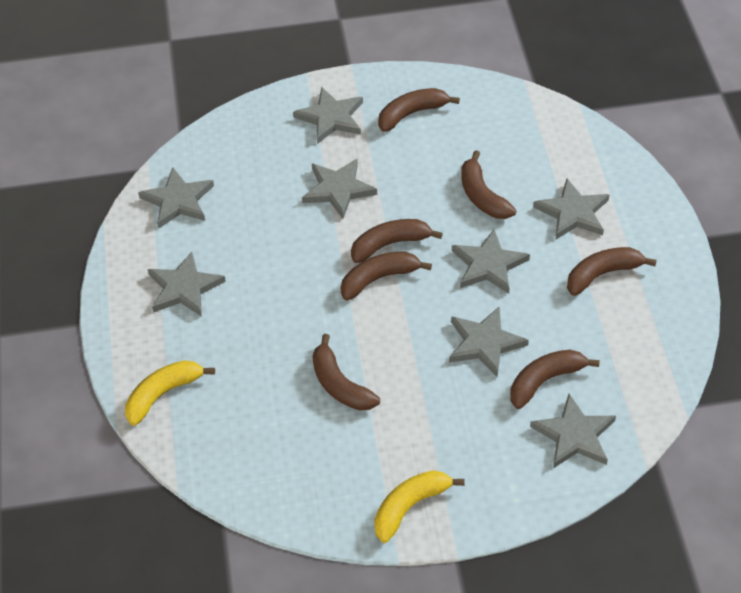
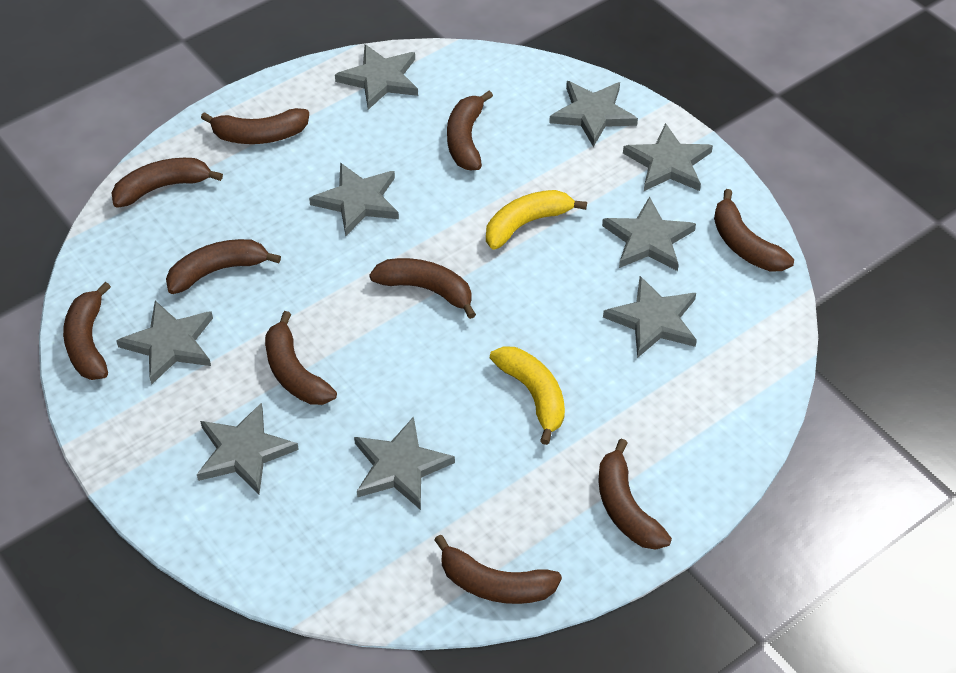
brown banana: [312,334,380,411] [341,251,432,300] [351,219,443,263] [378,88,460,132] [461,150,516,219] [510,350,600,409] [567,247,657,296] = 7 -> [63,282,111,380] [112,158,223,208] [166,239,281,294] [201,108,309,144] [265,311,337,405] [369,258,476,319] [434,534,562,604] [447,91,493,170] [598,439,672,550] [714,189,794,272] = 10
grey star: [138,167,214,228] [148,251,226,317] [293,87,363,144] [302,159,377,219] [449,306,529,377] [452,229,530,294] [530,394,616,468] [533,178,609,239] = 8 -> [116,301,213,385] [197,402,299,494] [309,163,399,236] [335,44,418,110] [354,417,455,510] [549,81,638,147] [602,196,696,271] [603,276,697,358] [623,123,713,191] = 9

